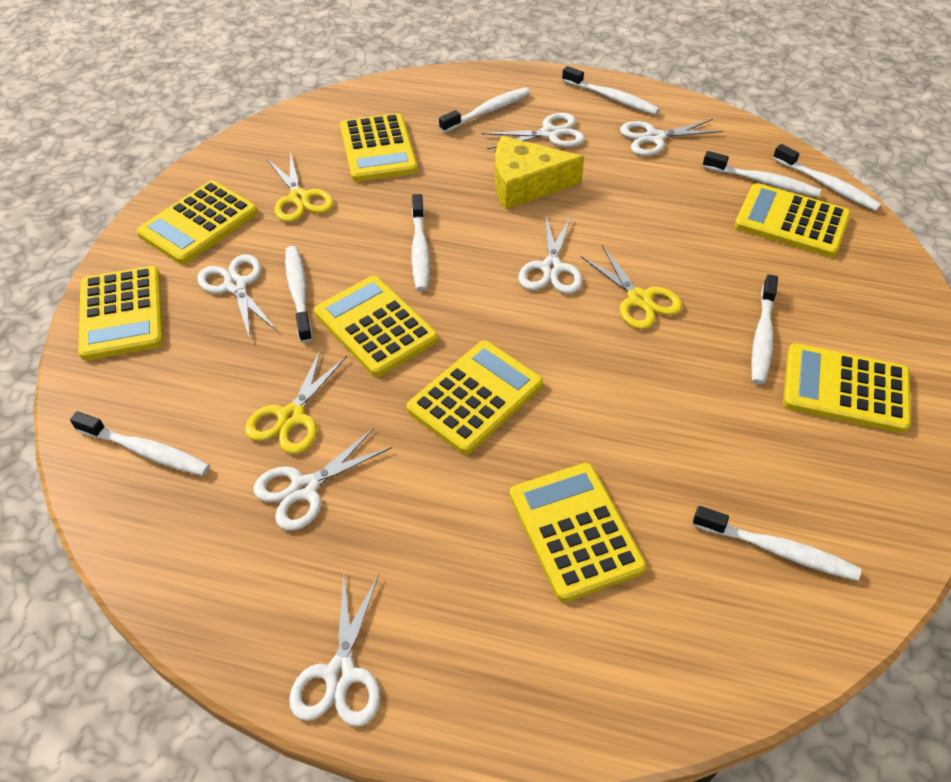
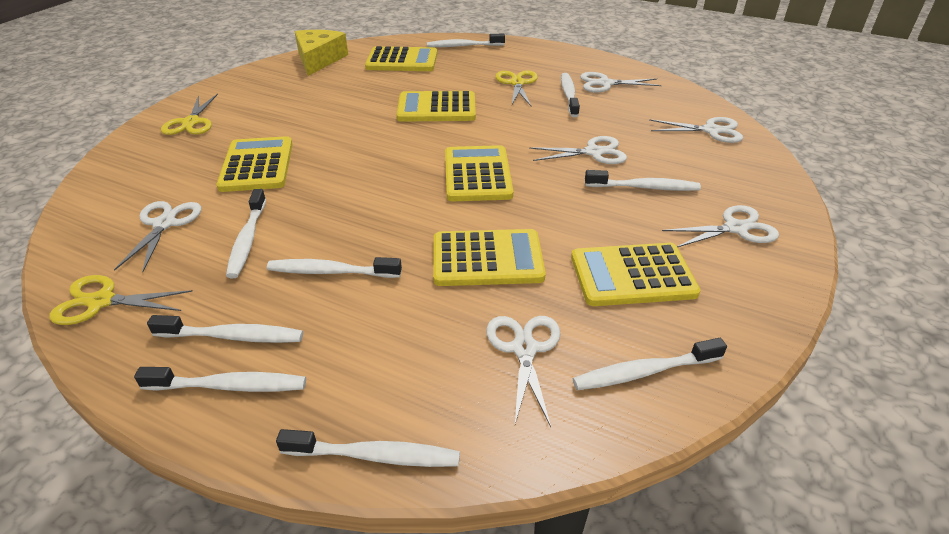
yellow calculator: [78,266,163,360] [137,180,258,264] [314,276,438,377] [340,113,418,182] [407,341,543,455] [509,463,647,602] [734,183,851,257] [783,343,911,433] = 8 -> [216,136,293,192] [365,46,437,71] [397,91,476,122] [433,229,546,286] [445,145,513,201] [571,243,701,306] = 6

